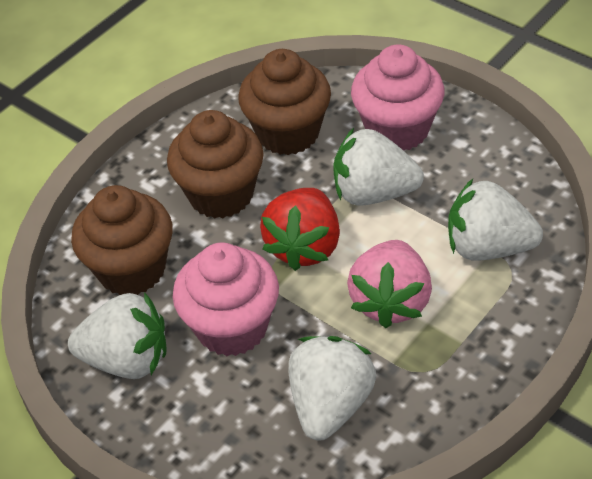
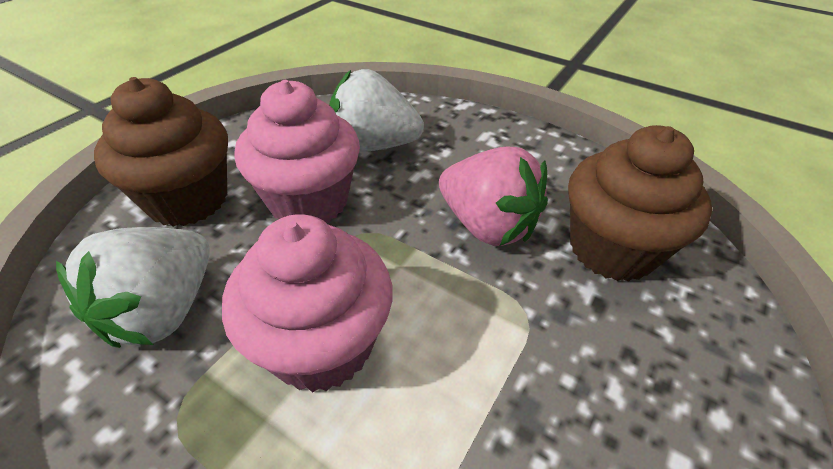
brown cupcake: [71,185,173,295] [167,110,263,219] [238,49,331,155] = 3 -> [94,77,228,227] [568,125,712,282] = 2
red strawberry: [260,188,340,271] = 1 -> none = 0
white strawberry: [68,292,166,379] [289,336,376,441] [333,128,424,206] [448,179,543,261] = 4 -> [56,227,210,348] [329,69,424,152] = 2

